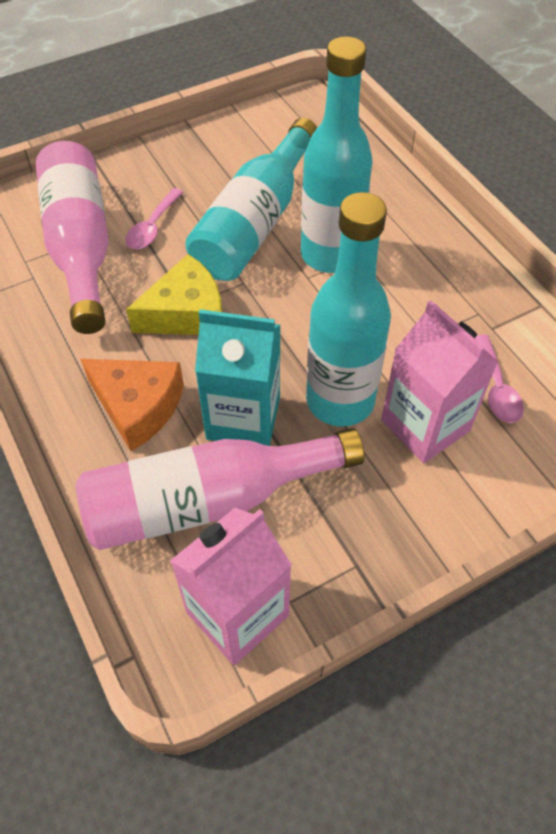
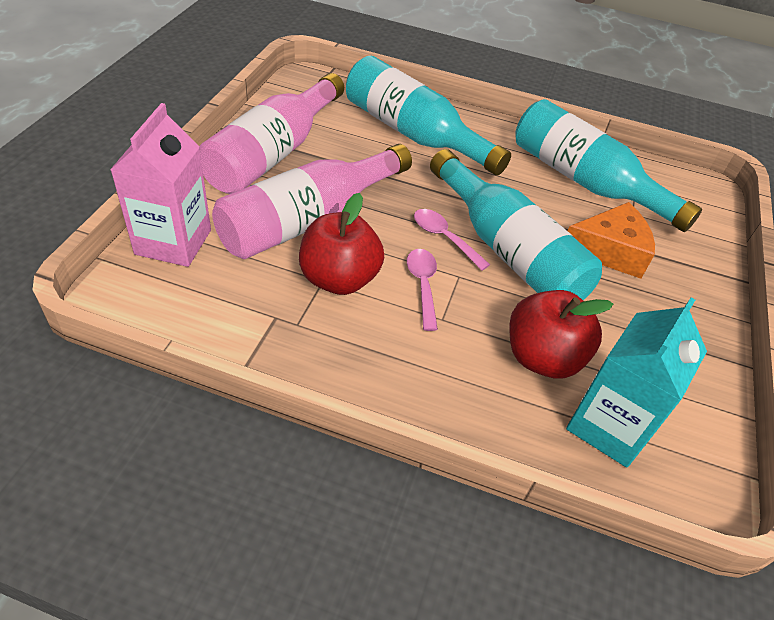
pink carton: [170,508,292,665] [381,300,498,463] = 2 -> [110,103,211,267] = 1
red apple: none = 0 -> [299,193,384,295] [510,290,613,379] = 2
yellow cheese: [126,254,222,335] = 1 -> none = 0

